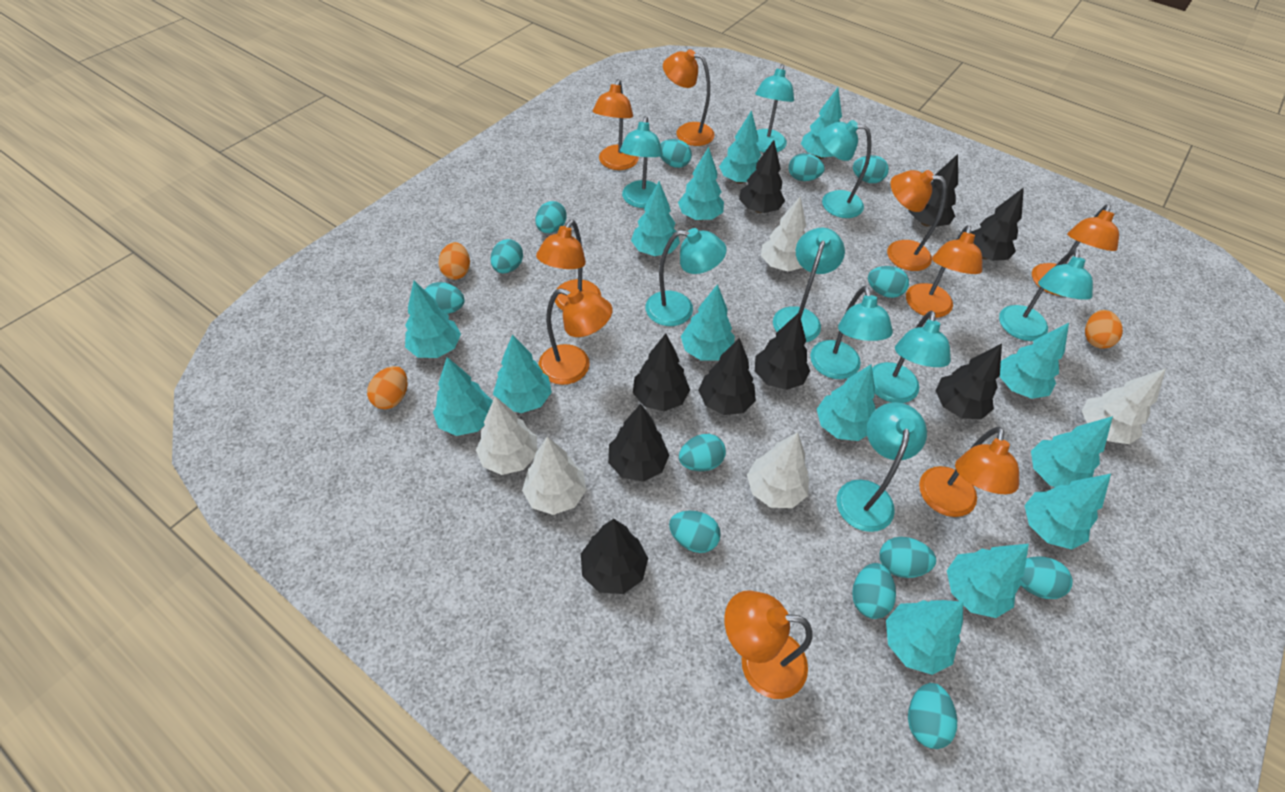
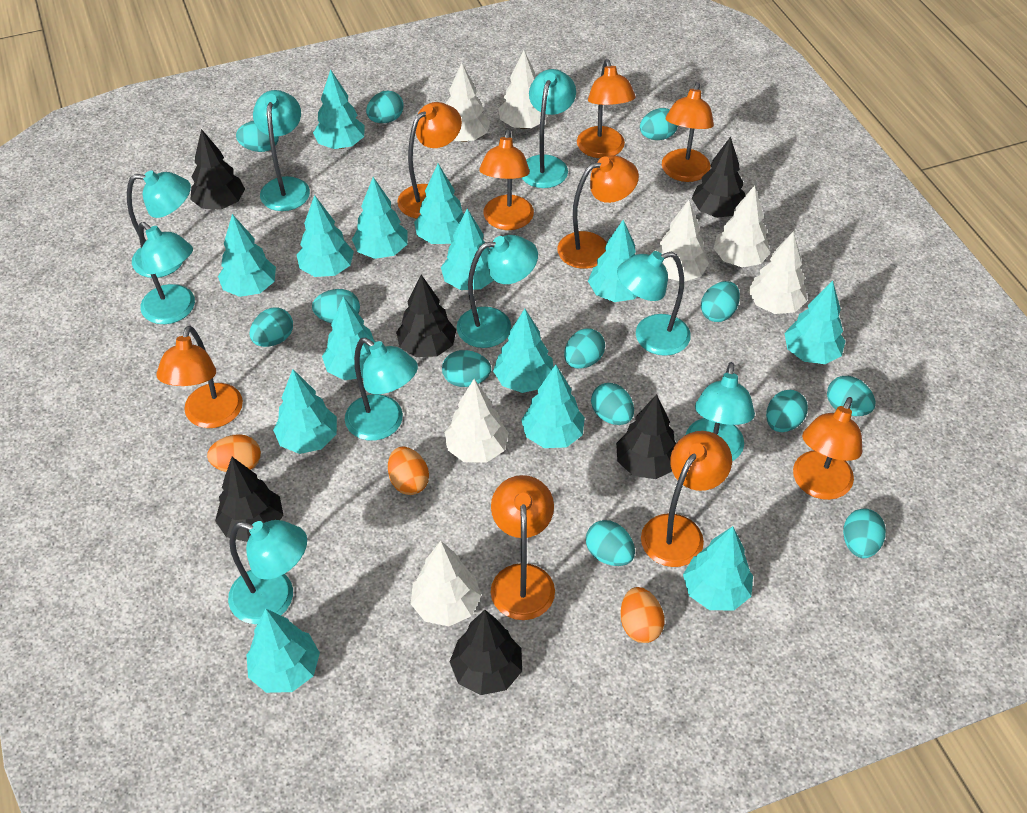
black tree: [581,519,648,594] [608,404,669,482] [633,333,690,411] [698,338,756,415] [739,140,785,213] [755,313,810,390] [909,154,958,227] [936,344,1002,419] [971,187,1024,261] = 9 -> [191,129,245,209] [215,457,283,542] [396,275,456,357] [449,610,522,695] [616,394,676,479] [692,136,745,218] = 6
white tree: [476,396,537,475] [522,436,586,515] [747,432,809,508] [761,197,806,271] [1082,368,1166,444] = 5 -> [411,541,481,626] [445,379,509,463] [446,63,490,142] [498,50,548,129] [654,200,709,282] [713,185,771,268] [748,231,807,314] = 7

